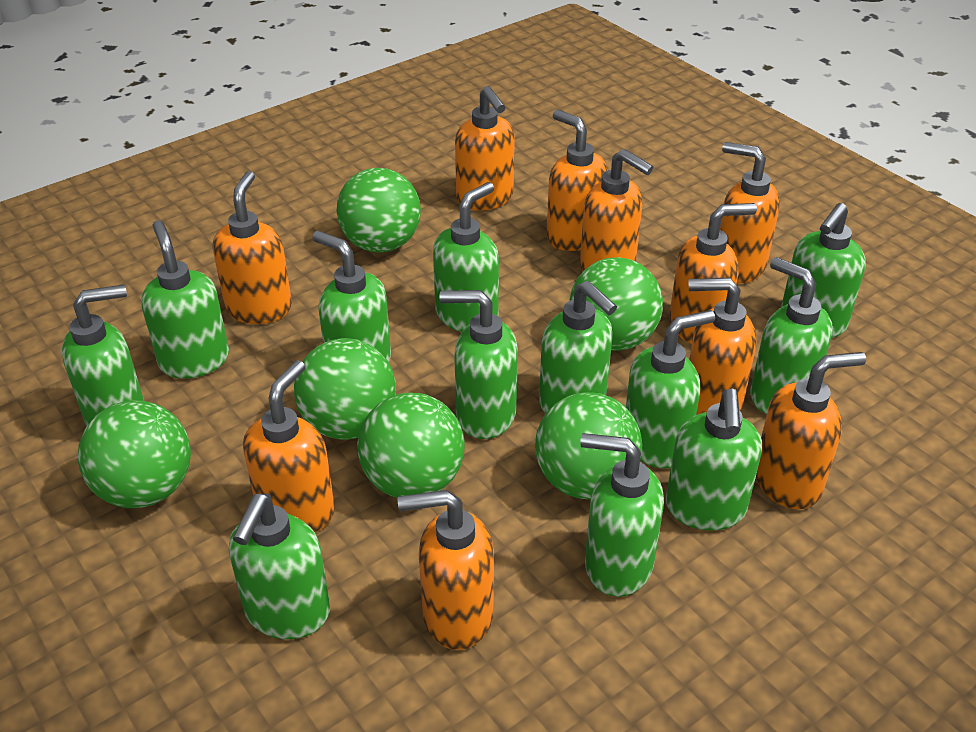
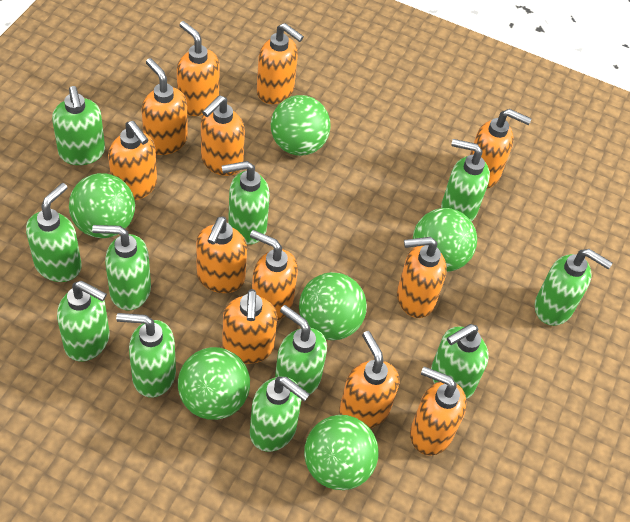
green soap dispenser: [62,284,144,426] [141,220,229,379] [229,493,330,639] [313,231,391,362] [433,182,499,332] [439,290,518,439] [539,281,617,414] [580,433,664,597] [626,310,715,468] [666,389,762,530] [750,257,833,414] [781,203,866,338] = 12 -> [26,183,82,282] [52,86,105,165] [57,281,110,362] [92,225,151,310] [116,313,176,398] [222,161,270,245] [250,377,310,452] [275,305,327,394] [431,324,489,399] [441,139,490,222] [535,249,613,326] = 11
orange soap dispenser: [213,171,292,324] [243,360,335,532] [398,490,494,650] [455,86,515,210] [547,110,608,251] [580,149,653,271] [669,203,757,344] [689,278,756,415] [720,142,780,283] [756,352,866,510] = 10 -> [108,121,157,200] [141,58,188,155] [177,21,220,116] [196,217,247,293] [201,95,245,176] [222,289,277,364] [250,230,298,321] [257,23,304,104] [339,331,399,428] [397,237,447,318] [410,367,467,456] [470,109,532,189] = 12

